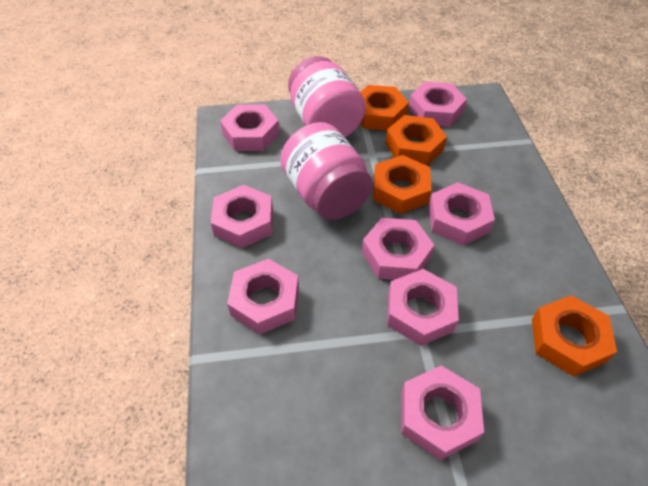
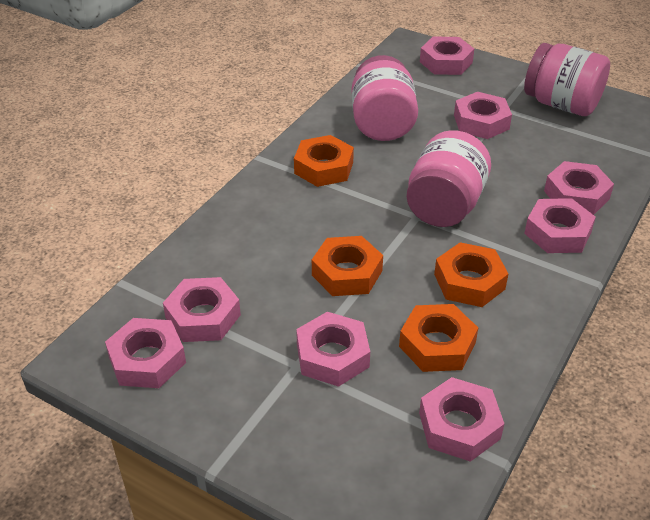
pink jar: [280,122,373,220] [288,56,366,137] = 2 -> [352,55,418,141] [406,130,491,227] [524,43,610,116] = 3

